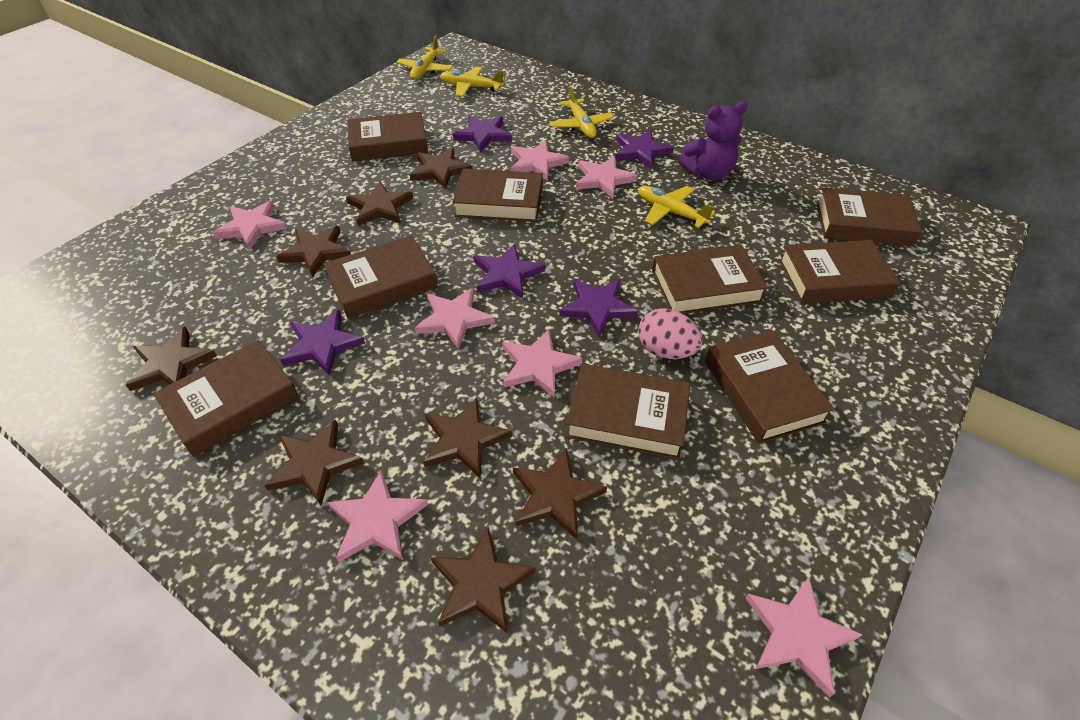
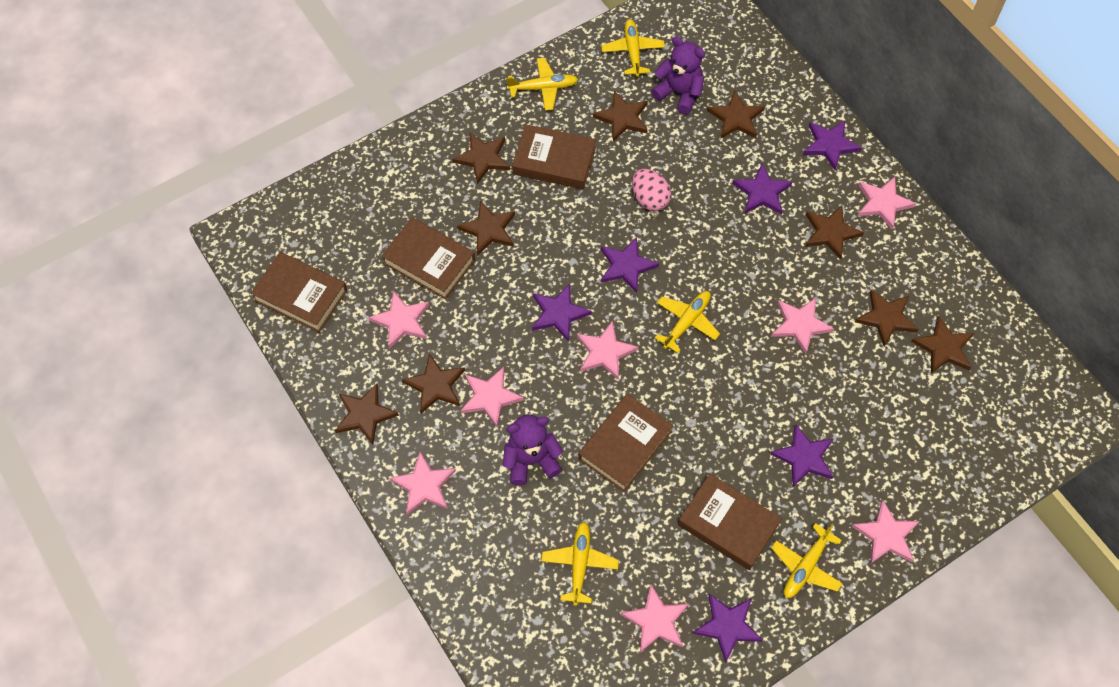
brown book: [153,340,299,457] [324,235,438,319] [347,112,428,162] [452,168,543,222] [566,364,690,460] [652,245,768,314] [705,330,835,444] [779,240,900,304] [816,188,922,246] = 9 -> [251,252,347,332] [381,218,475,299] [512,124,596,189] [578,394,673,492] [678,474,782,570] = 5
brown star: [126,326,217,391] [264,420,364,505] [276,225,351,277] [346,181,414,226] [410,148,472,189] [423,397,512,479] [430,527,536,634] [513,448,607,540] = 8 -> [335,384,399,444] [402,353,465,414] [452,133,510,184] [457,201,515,256] [593,91,648,142] [707,91,765,139] [805,205,864,260] [855,290,919,346] [911,316,974,373] = 9
pink star: [213,201,287,250] [327,470,428,562] [415,288,495,349] [502,329,582,398] [511,140,569,181] [576,156,638,198] [745,577,863,698] = 7 -> [368,290,430,349] [390,452,456,515] [460,367,524,427] [577,320,638,380] [620,585,689,653] [771,298,834,354] [852,500,920,564] [858,177,916,230] = 8
purple star: [280,310,365,376] [453,116,512,152] [474,244,545,298] [559,279,638,338] [615,130,674,169] = 5 -> [532,284,592,342] [601,237,659,293] [692,593,763,663] [732,163,792,215] [770,424,833,487] [803,121,862,170] = 6
purple teddy bear: [679,101,748,180] = 1 -> [503,415,563,485] [651,36,705,114] = 2
yellow plane: [397,35,453,80] [440,67,505,97] [550,86,614,138] [638,186,715,228] = 4 -> [506,58,579,111] [541,522,619,606] [601,19,665,77] [655,291,720,353] [771,523,843,598] = 5

